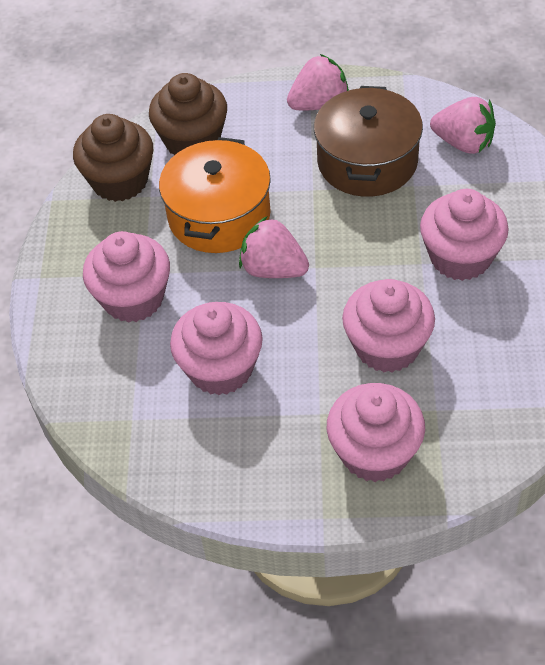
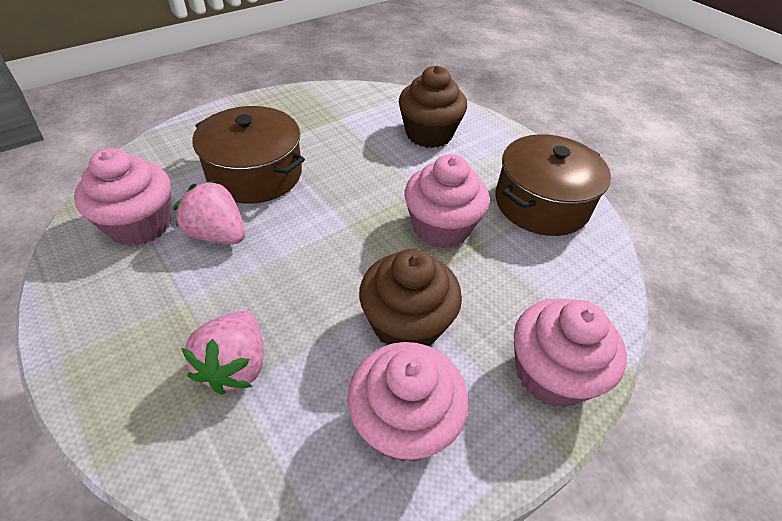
brown pot: [314,86,423,197] = 1 -> [192,106,305,204] [495,134,611,236] = 2
orange pot: [159,137,271,253] = 1 -> none = 0
pink cupcake: [83,231,170,323] [170,302,263,395] [327,383,425,482] [342,279,435,372] [420,189,509,281] = 5 -> [74,148,171,246] [347,342,469,462] [405,154,489,248] [514,298,627,407] = 4
pink strawberry: [239,216,309,278] [287,54,349,110] [430,97,496,154] = 3 -> [173,180,245,244] [181,311,264,394] = 2

